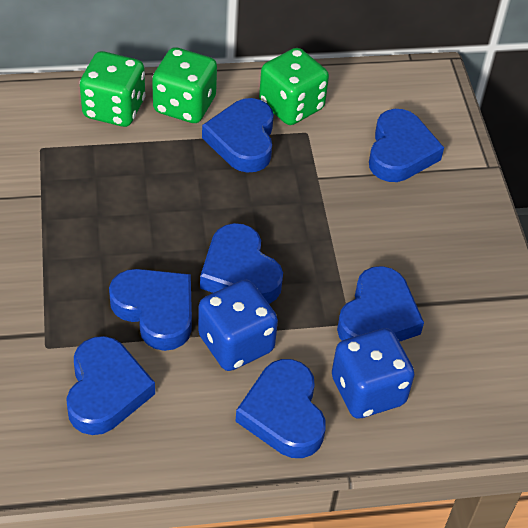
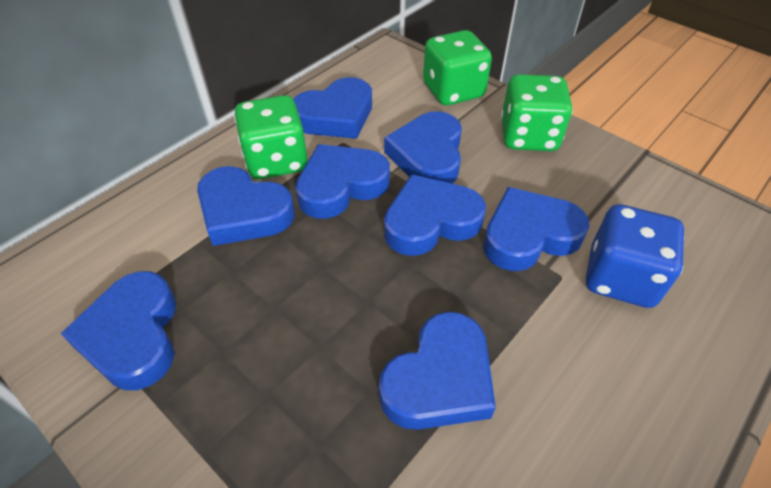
blue dice: [198,280,278,371] [332,328,415,418] = 2 -> [586,204,684,308] = 1
blue heart: [66,336,155,435] [109,269,192,351] [200,223,283,304] [202,98,274,173] [235,359,326,458] [337,266,424,342] [369,109,444,182] = 7 -> [61,271,176,390] [197,166,295,246] [293,77,372,139] [295,144,390,219] [379,312,496,430] [384,111,462,184] [384,174,486,256] [483,187,589,271] = 8

